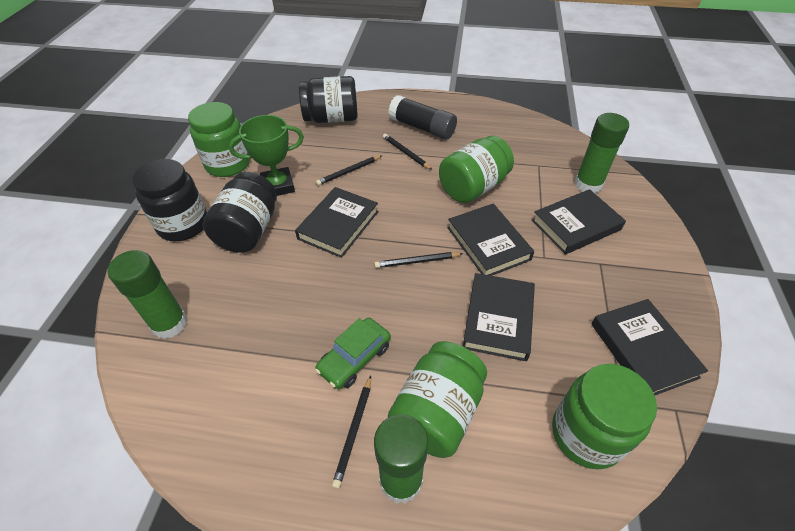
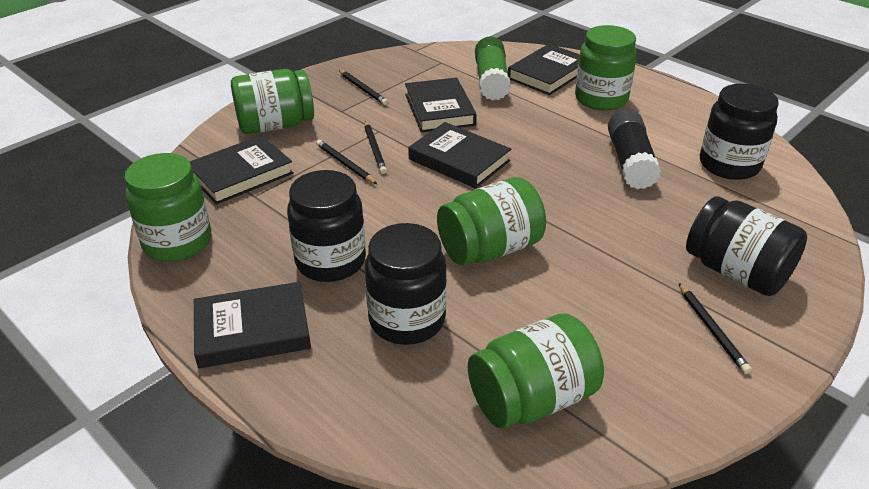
black jar: [132,159,207,241] [202,172,277,253] [299,76,358,123] = 3 -> [287,170,366,282] [365,223,447,345] [686,196,807,296] [700,84,779,180] = 4
green car: [315,318,391,389] = 1 -> none = 0
green glue stick: [107,250,188,339] [374,414,429,503] [574,113,629,193] = 3 -> [475,37,510,101] = 1
green jar: [188,102,250,177] [388,341,487,458] [439,136,514,203] [552,364,657,469] = 4 -> [125,153,211,262] [231,69,314,134] [437,177,546,265] [468,313,604,429] [575,25,637,111] = 5
green trophy: [229,115,304,196] = 1 -> none = 0

